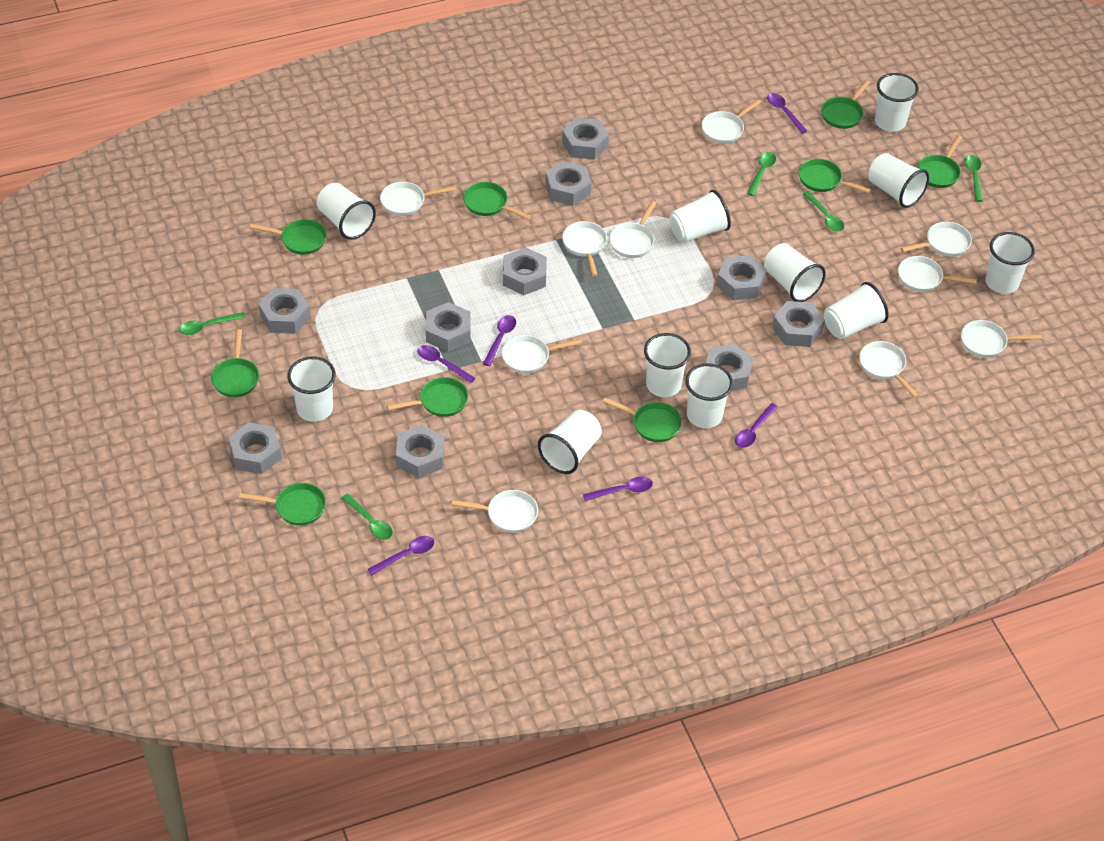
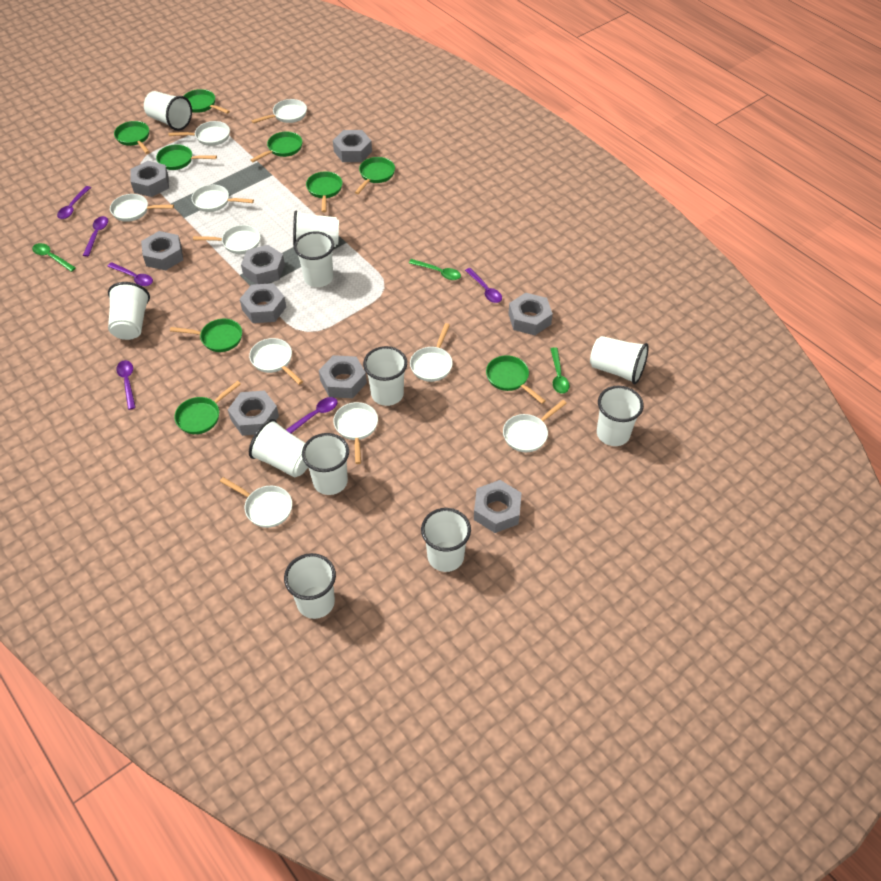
green spoon: [179,312,246,335] [342,493,393,540] [747,152,776,196] [803,191,844,232] [965,155,983,202] = 5 -> [32,243,76,272] [409,259,461,280] [550,347,569,394] = 3
grey nut: [229,422,282,474] [259,288,311,333] [396,425,444,478] [426,302,471,352] [503,247,547,295] [545,161,591,206] [562,118,609,160] [706,343,753,391] [717,255,767,300] [772,301,825,347] = 10 -> [130,161,169,197] [141,231,183,270] [228,390,279,436] [240,283,286,323] [241,245,285,284] [319,355,367,398] [333,130,372,162] [474,480,522,533] [508,293,553,335] = 9

